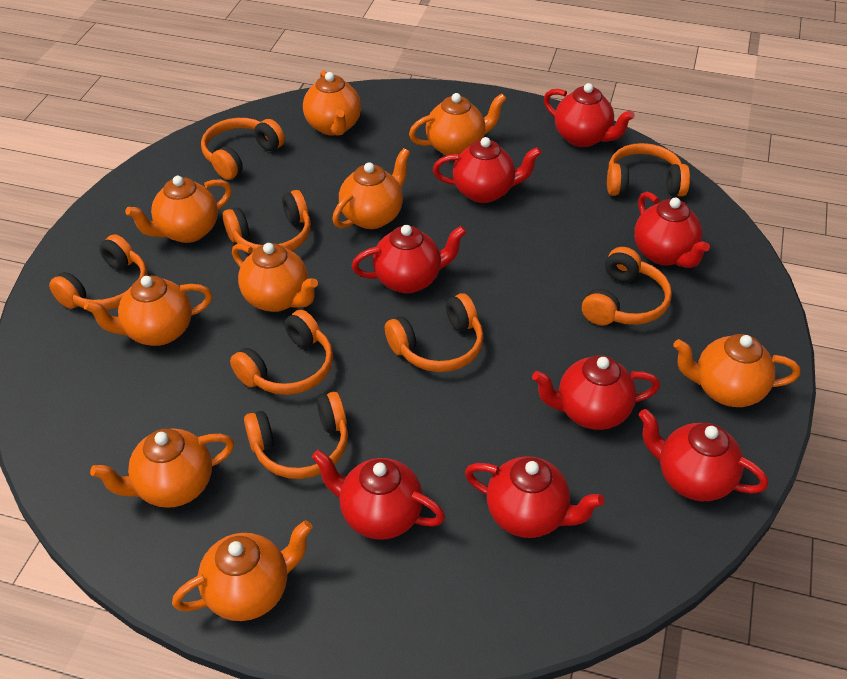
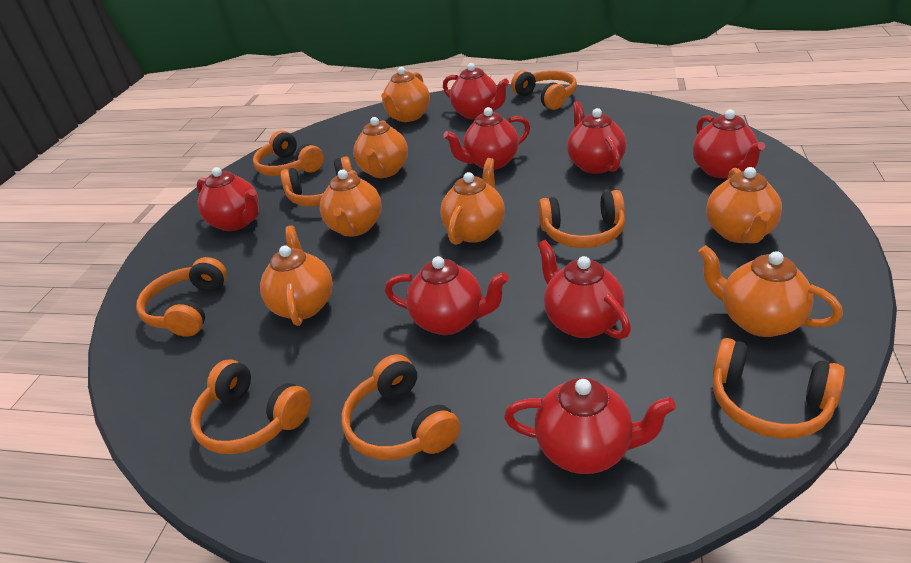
orange teapot: [84,276,212,346] [90,428,234,508] [125,176,232,243] [172,520,313,621] [232,243,318,312] [303,70,361,136] [332,148,410,229] [409,93,507,156] [673,334,800,407] = 9 -> [260,226,333,326] [320,169,382,236] [353,117,408,178] [381,67,430,122] [440,158,505,245] [698,245,843,337] [706,167,782,243] = 7

